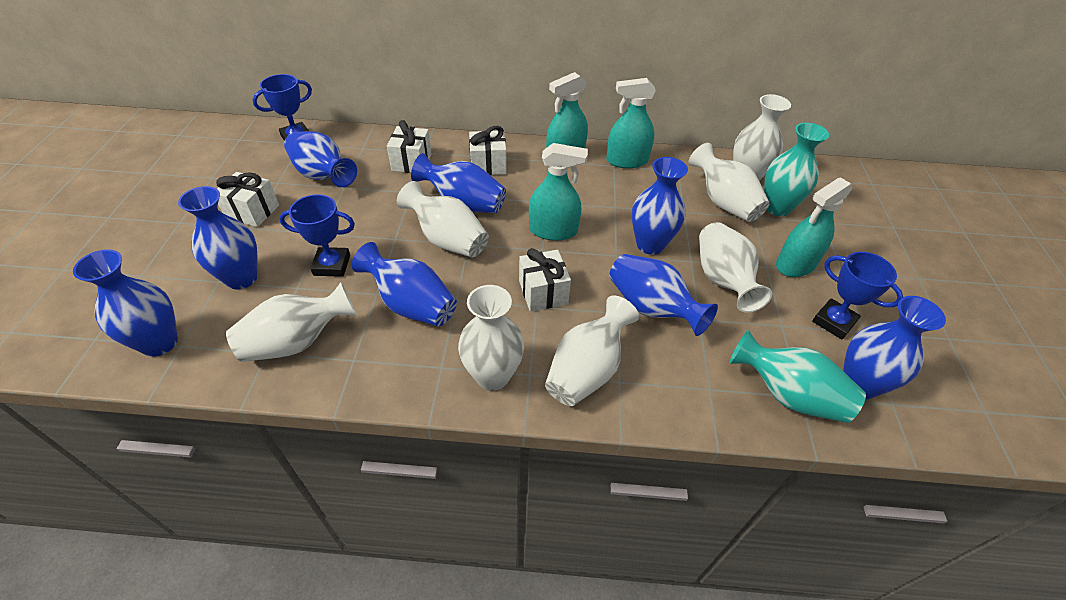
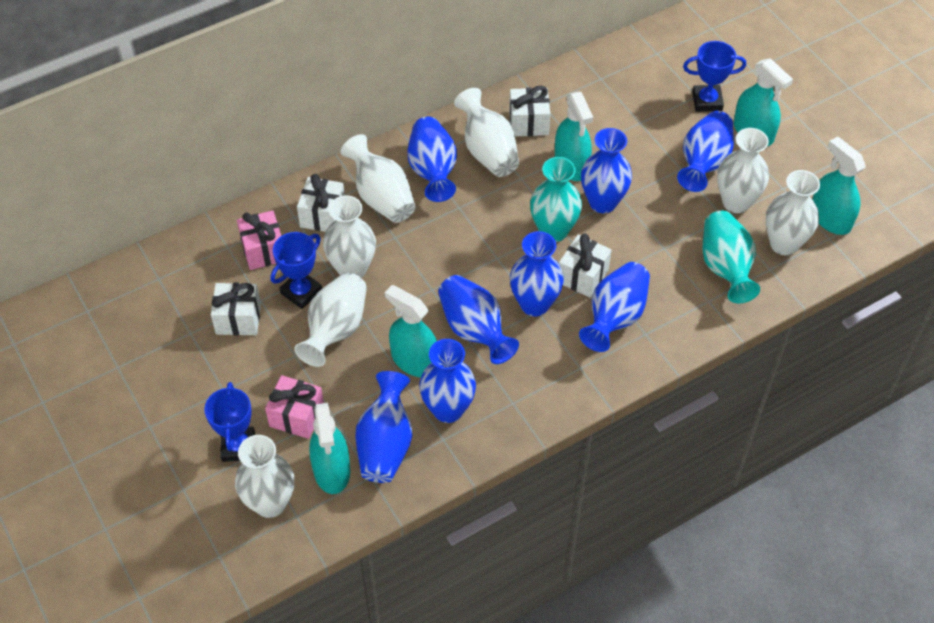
pink gift: none = 0 -> [237,210,281,270] [265,375,324,439] = 2
turquoise spray bottle: [529,143,588,241] [546,72,588,148] [606,78,656,168] [776,177,853,277] = 4 -> [309,403,350,494] [385,285,437,377] [555,92,593,181] [734,58,793,146] [812,136,866,235] = 5

